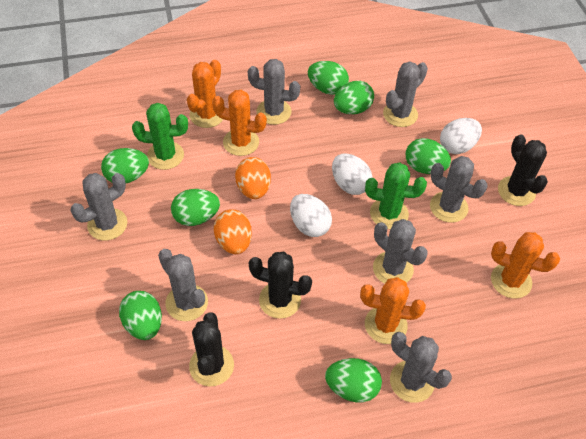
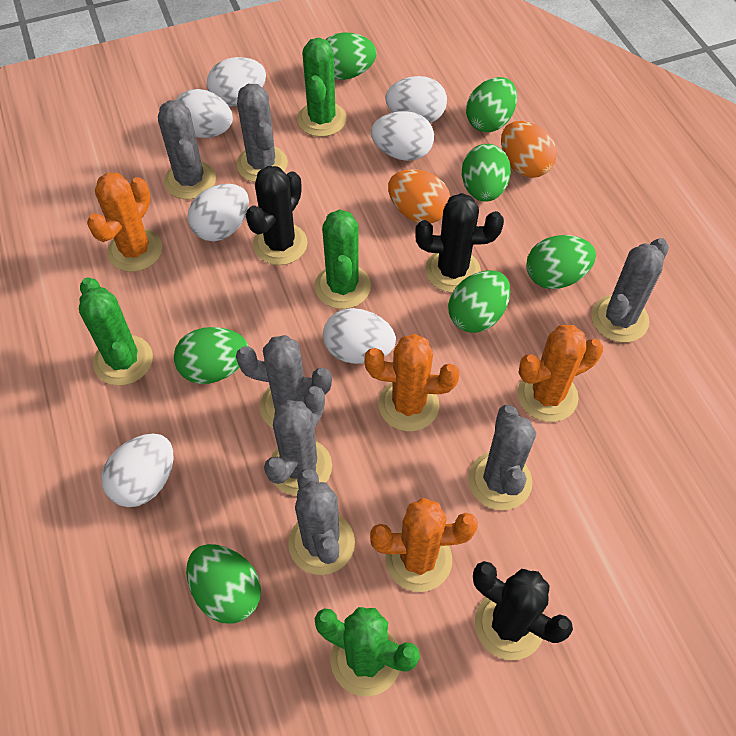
green cactus: [132,103,188,170] [365,162,427,229] = 2 -> [79,278,153,386] [297,38,347,137] [314,607,420,697] [315,209,371,309] = 4
white egg: [290,194,332,237] [332,154,372,195] [440,118,482,154] = 3 -> [101,433,173,507] [176,89,233,138] [188,184,249,241] [207,57,266,107] [323,308,396,364] [371,111,434,161] [385,76,447,123] = 7

